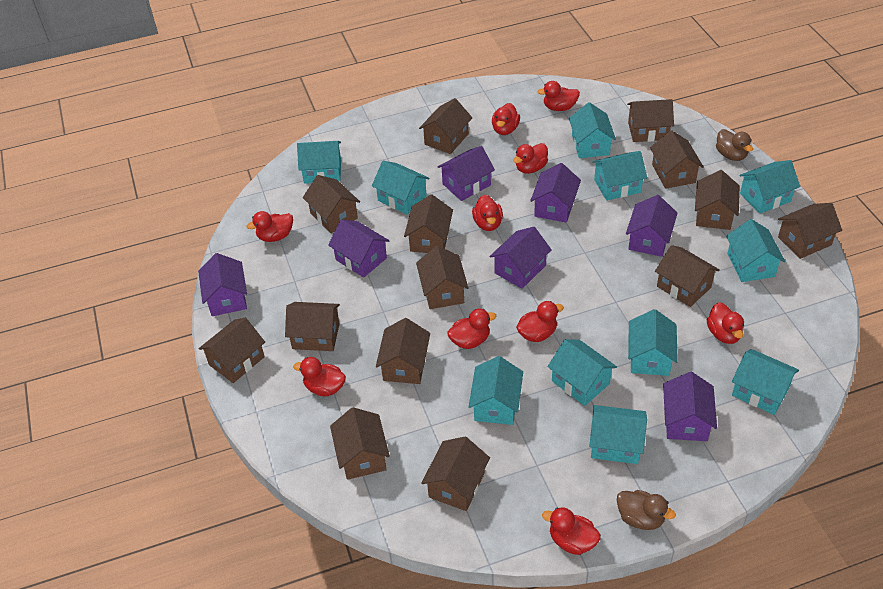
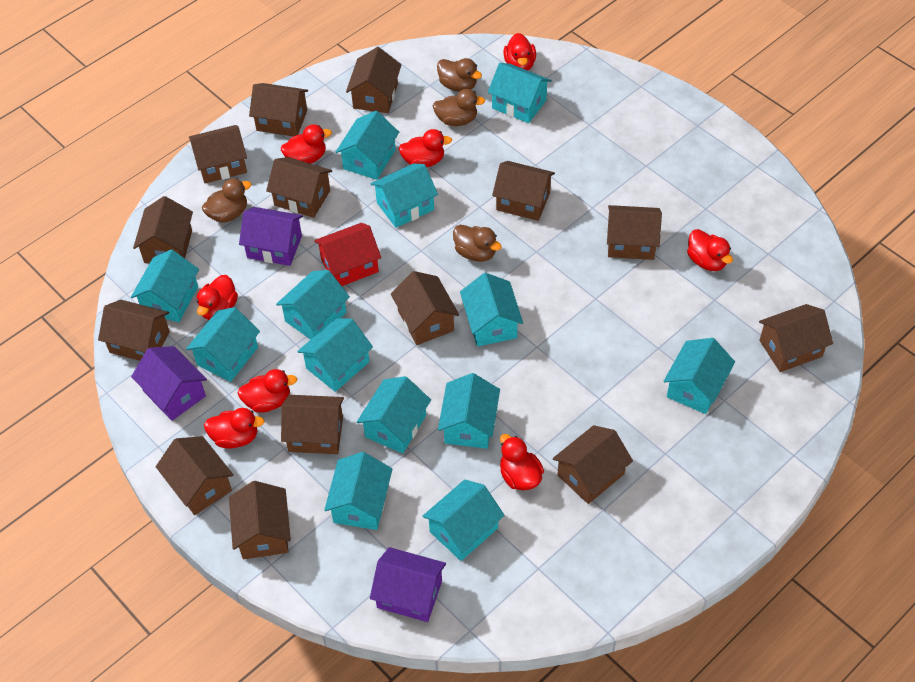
brown duck: [617,490,676,530] [716,129,753,161] = 2 -> [202,178,251,223] [433,89,485,126] [437,58,482,92] [453,225,502,262] = 4
purple house: [198,253,247,316] [328,219,390,278] [438,146,495,201] [490,227,552,289] [530,163,581,223] [626,195,677,257] [663,372,717,441] = 7 -> [131,346,207,421] [239,207,303,266] [370,547,446,622] = 3
red duck: [247,211,293,242] [293,357,346,396] [447,309,496,349] [472,195,503,231] [492,103,520,135] [513,143,548,174] [516,301,564,342] [537,81,580,111] [542,507,601,555] [707,302,744,344] = 10 -> [196,275,238,320] [204,408,265,449] [238,369,297,413] [281,124,332,164] [399,129,452,167] [500,434,544,490] [503,33,536,70] [687,229,733,271] = 8
red house: none = 0 -> [314,223,381,286] = 1
turquoise house: [297,141,341,184] [372,161,429,215] [469,356,523,425] [547,339,617,406] [569,102,616,158] [589,405,647,464] [592,151,647,201] [628,309,678,376] [726,219,785,282] [732,349,799,415] [739,160,800,214] = 11 -> [131,249,199,322] [186,307,260,382] [276,270,350,340] [297,318,373,392] [324,452,392,530] [336,111,399,180] [357,376,431,454] [370,163,438,228] [423,480,505,561] [438,373,500,449] [460,273,523,347] [488,63,552,123] [664,338,735,414] = 13

